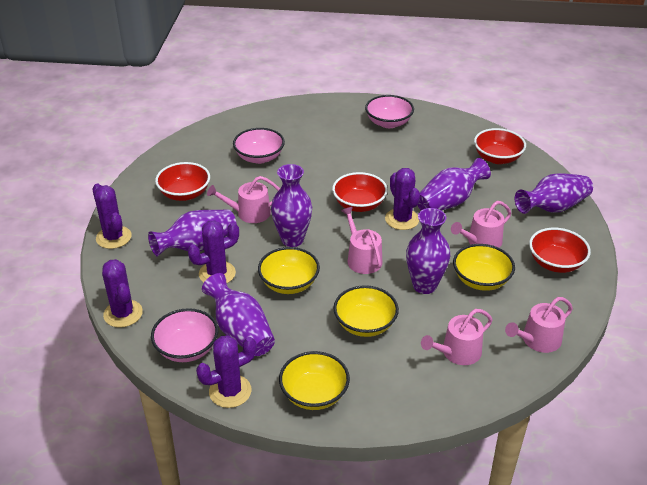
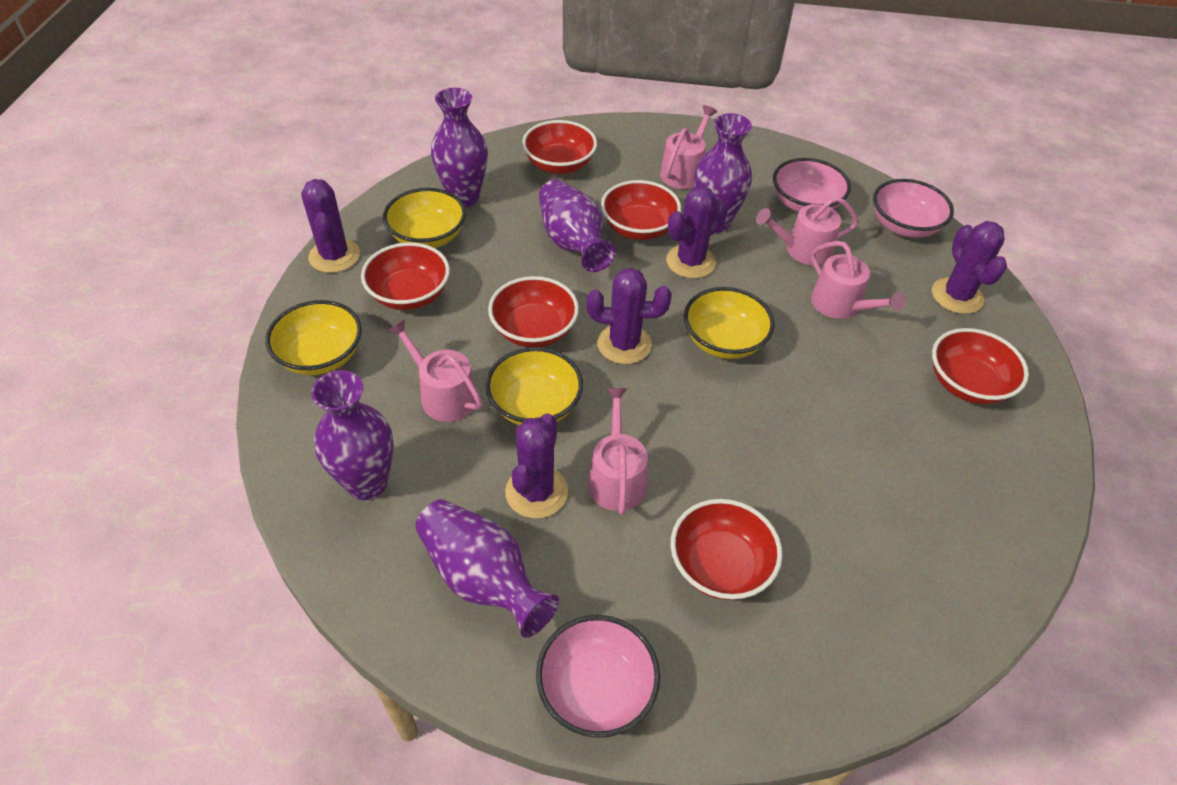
purple vase: [148,210,237,256] [202,273,275,356] [271,164,312,247] [406,208,450,294] [417,158,491,211] [515,173,593,214] = 6 -> [311,370,393,500] [415,499,559,638] [431,88,488,207] [539,180,616,272] [694,113,752,233] = 5
red bowl: [155,162,210,201] [332,172,388,212] [474,128,526,164] [529,228,591,273] = 4 -> [361,242,450,310] [488,276,579,347] [522,120,597,174] [601,180,681,240] [671,499,782,600] [932,328,1029,404] = 6

